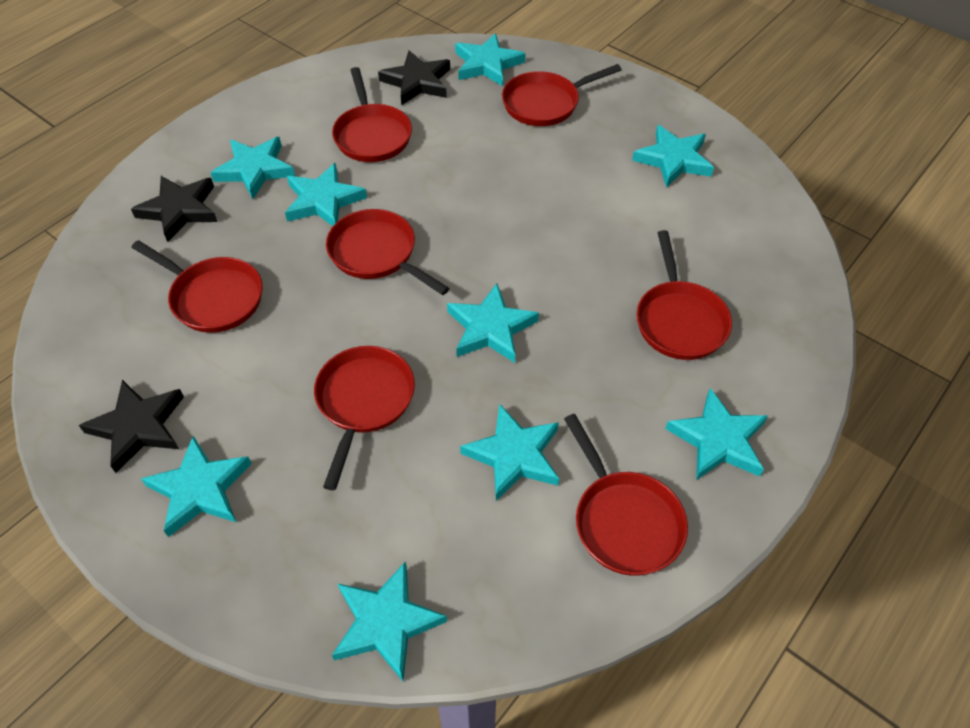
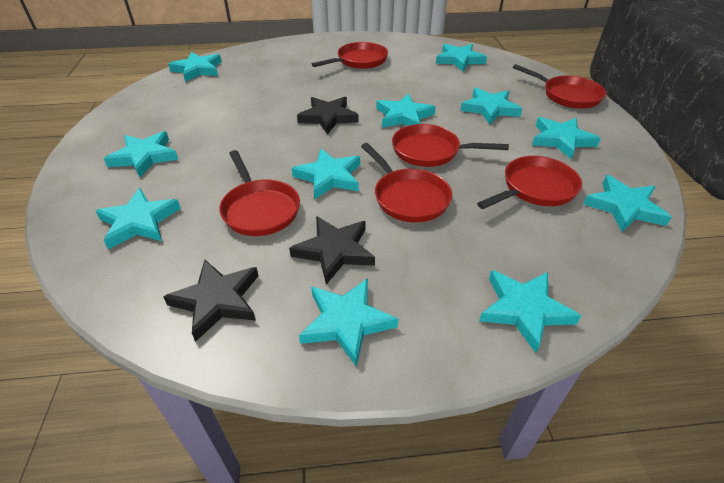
red pan: [131,240,263,333] [314,346,415,490] [326,209,450,295] [332,67,412,162] [502,64,622,126] [564,414,688,576] [636,230,732,360] = 7 -> [219,150,300,236] [312,42,388,69] [361,143,452,223] [392,124,509,167] [477,156,582,209] [513,64,606,109] = 6
turquoise star: [141,436,252,537] [211,137,295,199] [285,163,367,226] [332,561,447,681] [447,283,539,363] [455,33,526,86] [460,404,559,501] [632,125,714,188] [665,388,768,480] = 9 -> [96,188,181,249] [104,131,179,177] [168,52,222,82] [292,149,360,199] [299,278,398,367] [376,94,436,128] [436,44,487,71] [460,88,522,124] [479,270,581,353] [532,117,601,159] [584,175,672,232] = 11

